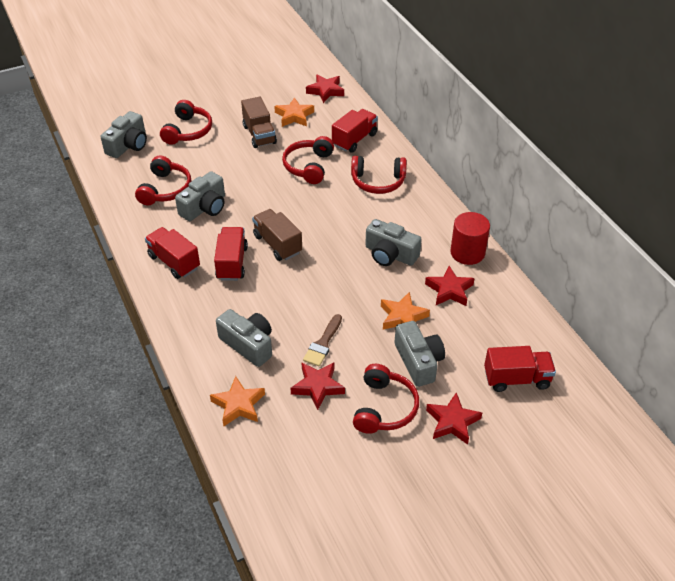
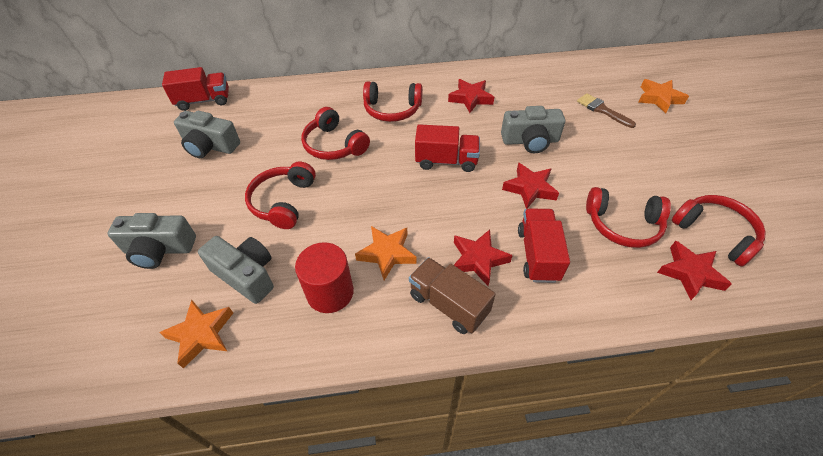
brown truck: [241,97,277,148] [252,209,302,261] = 2 -> [409,257,496,334] = 1
grey camera: [101,111,147,158] [175,171,225,221] [216,309,272,367] [365,219,422,266] [395,321,445,387] = 5 -> [108,213,196,269] [174,111,240,158] [198,236,274,304] [501,106,565,153] = 4
red truck: [145,227,200,279] [214,227,248,281] [332,109,378,153] [484,346,556,392] = 4 -> [162,67,229,111] [415,124,480,172] [518,208,570,283] = 3

